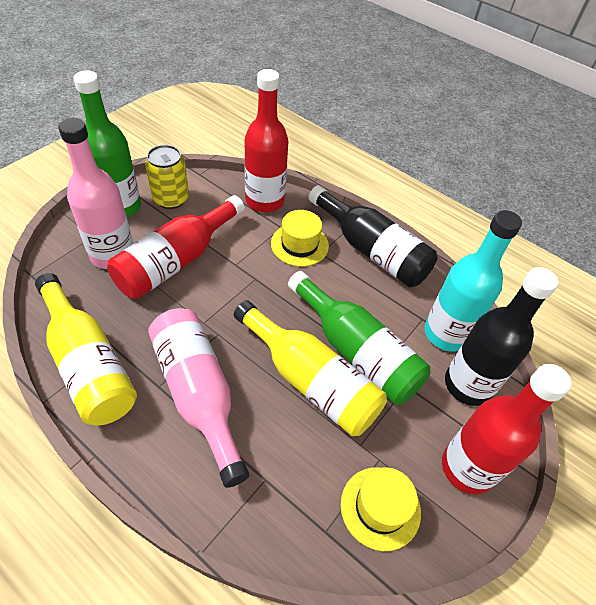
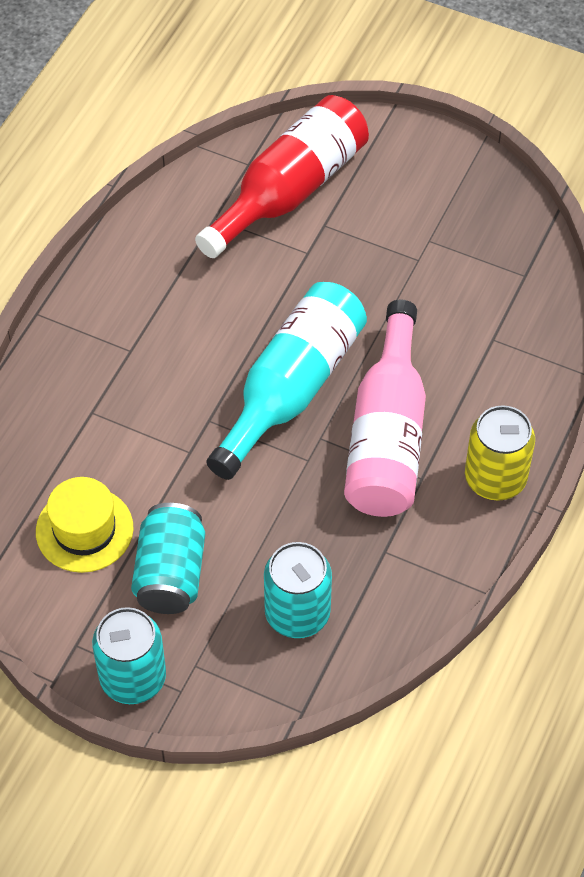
black bottle: [309,185,437,287] [445,267,558,406] = 2 -> none = 0
green bottle: [73,70,141,218] [288,271,431,404] = 2 -> none = 0
pink bottle: [58,118,133,269] [148,308,249,488] = 2 -> [344,300,426,517] = 1
red bottle: [107,195,245,299] [244,69,289,212] [442,364,571,494] = 3 -> [195,95,369,258] = 1
turquoise can: none = 0 -> [92,607,166,704] [131,503,205,614] [264,542,332,638] = 3
yellow bottle: [35,273,137,426] [234,300,387,436] = 2 -> none = 0
yellow hat: [271,210,329,267] [341,467,421,551] = 2 -> [36,477,134,573] = 1

